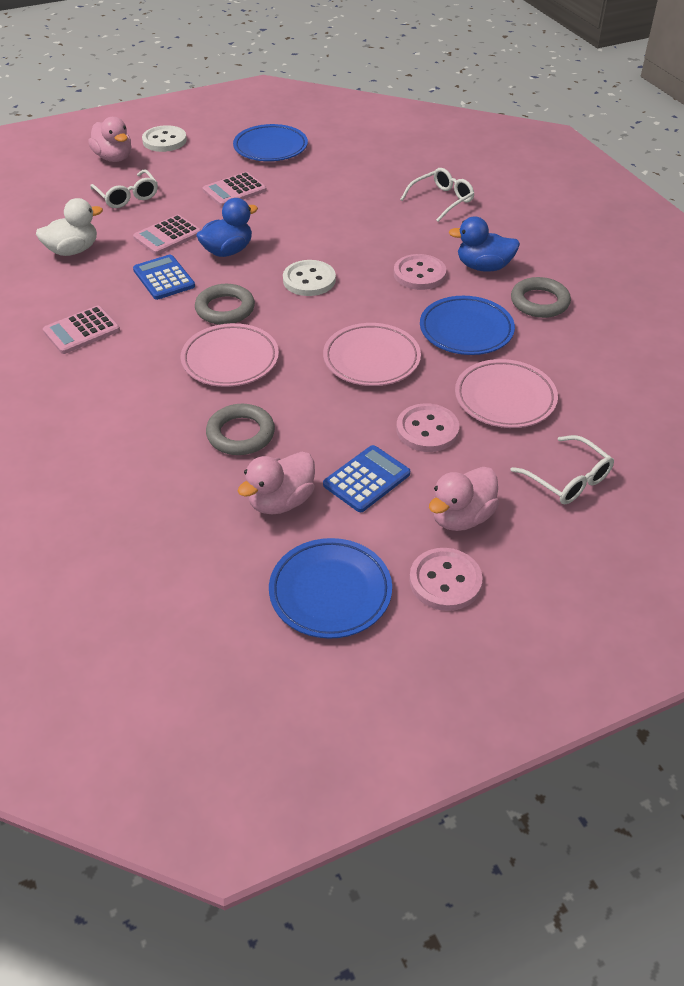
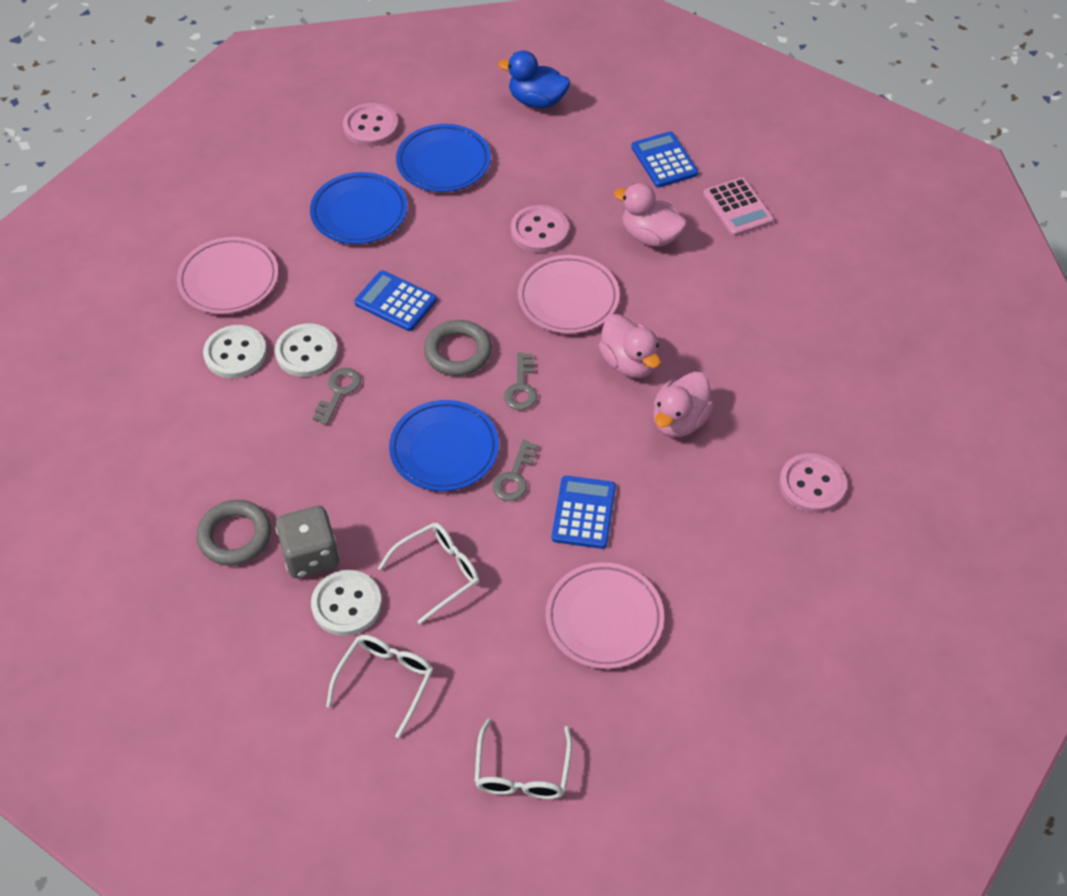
blue calculator: [133,254,195,300] [323,445,410,512] = 2 -> [354,270,437,331] [552,476,616,549] [631,131,698,187] = 3
blue duck: [196,198,258,257] [449,217,520,272] = 2 -> [498,50,570,108] = 1
grey dice: none = 0 -> [275,506,339,578] = 1
grey key: none = 0 -> [313,368,361,425] [492,440,538,501] [504,352,537,410] = 3
grey ring: [195,284,255,325] [206,404,275,455] [511,277,571,318] = 3 -> [196,500,271,566] [424,320,492,376] = 2
pink calculator: [43,306,120,354] [133,215,201,255] [203,172,266,207] = 3 -> [703,177,774,236] = 1
white button: [142,125,187,152] [283,260,336,296] = 2 -> [203,325,267,378] [275,324,338,377] [311,570,382,636] = 3
white duck: [36,198,103,256] = 1 -> none = 0

